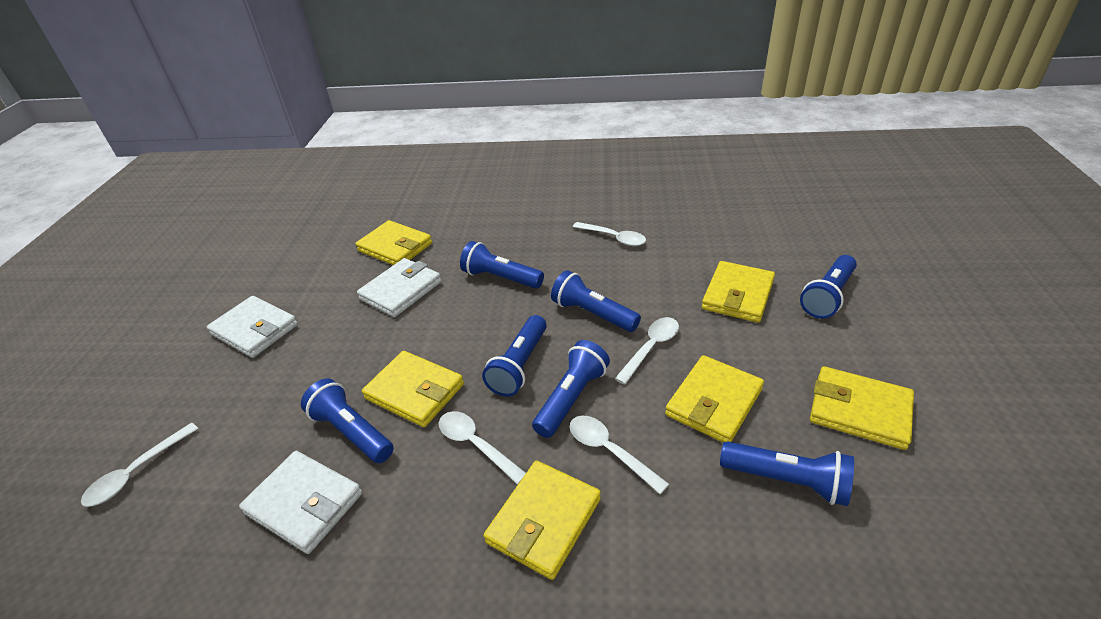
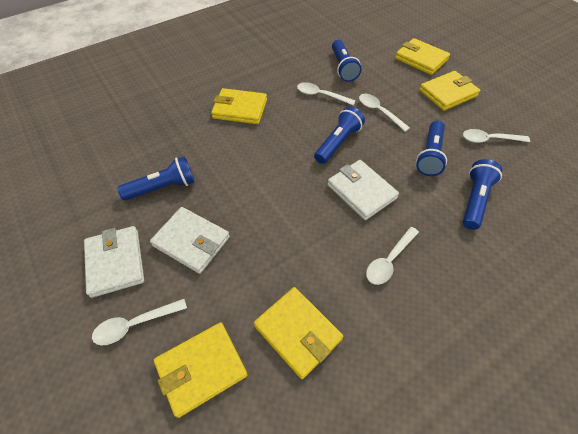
blue flashlight: [301,378,394,463] [460,241,544,289] [482,315,546,397] [532,340,610,438] [551,270,641,332] [720,441,854,506] [800,255,857,319] = 7 -> [117,156,195,200] [314,106,365,164] [332,40,362,82] [416,121,447,176] [463,159,502,230] = 5
yellow wallet: [355,220,432,265] [362,351,464,427] [484,460,601,580] [665,355,764,442] [702,261,775,323] [810,366,914,450] = 6 -> [154,322,248,418] [211,88,267,124] [254,287,343,379] [395,38,450,75] [419,71,480,111] = 5

